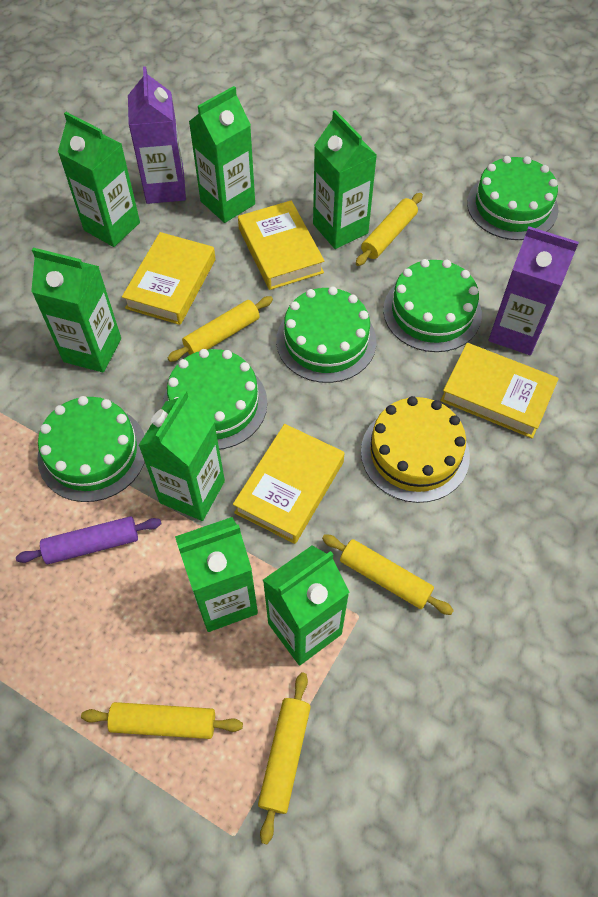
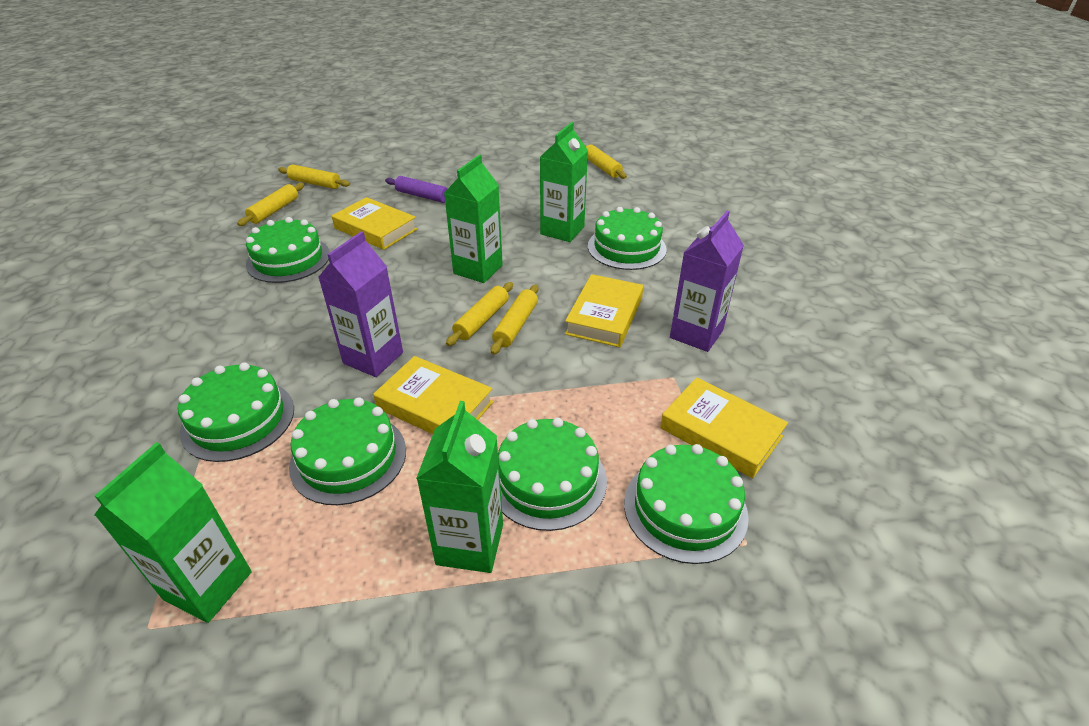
green cake: [37,396,145,502] [162,349,267,450] [276,286,376,383] [383,259,482,352] [467,156,558,240] = 5 -> [178,362,294,462] [246,217,330,283] [289,398,406,505] [498,418,607,531] [588,207,667,270] [624,444,749,564] = 6
green carton: [31,248,121,373] [58,112,140,247] [138,390,225,521] [175,517,258,632] [189,86,255,223] [263,546,349,665] [313,110,377,249] = 7 -> [94,442,252,623] [416,401,503,573] [444,155,503,283] [540,122,588,242] = 4
yellow cake: [361,396,470,503] = 1 -> none = 0

